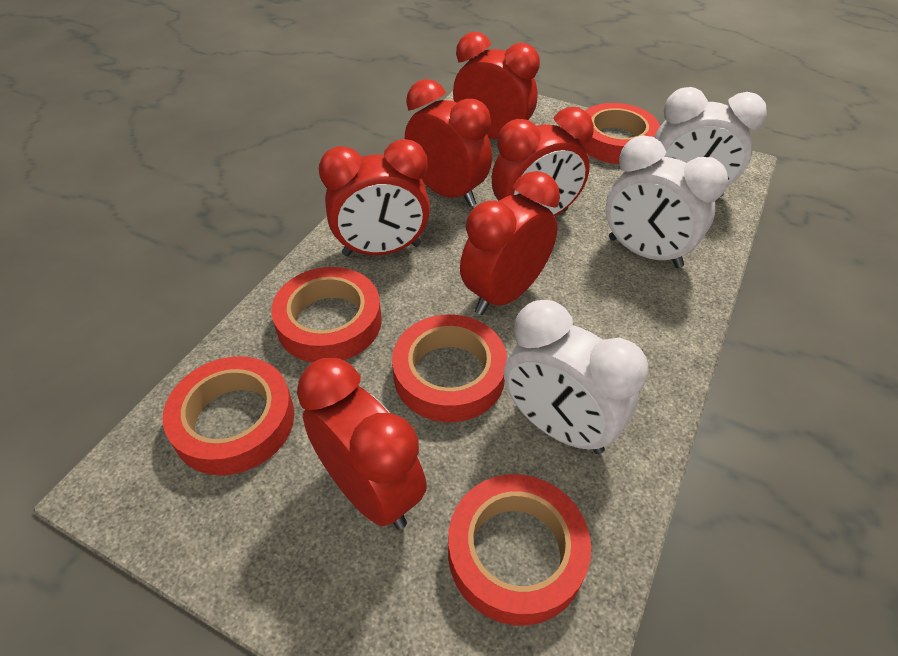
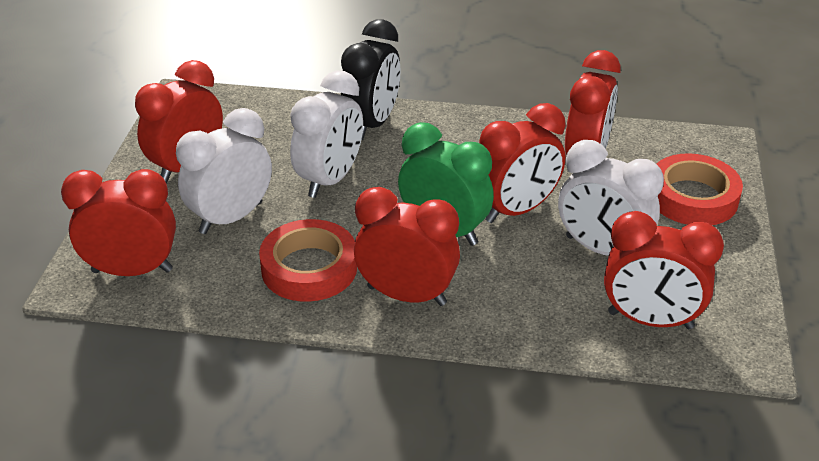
black clock: none = 0 -> [341,19,401,140] = 1
green clock: none = 0 -> [398,122,494,246] = 1
red tape: [163,356,294,475] [271,267,382,363] [392,315,507,422] [448,474,591,625] [577,103,660,164] = 5 -> [259,219,357,302] [657,153,743,225] = 2

